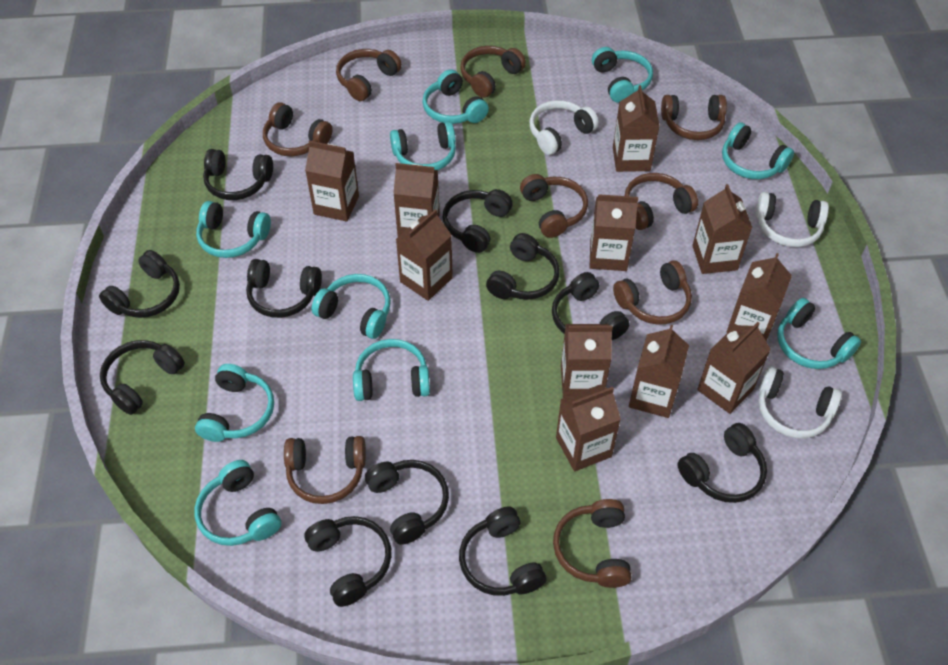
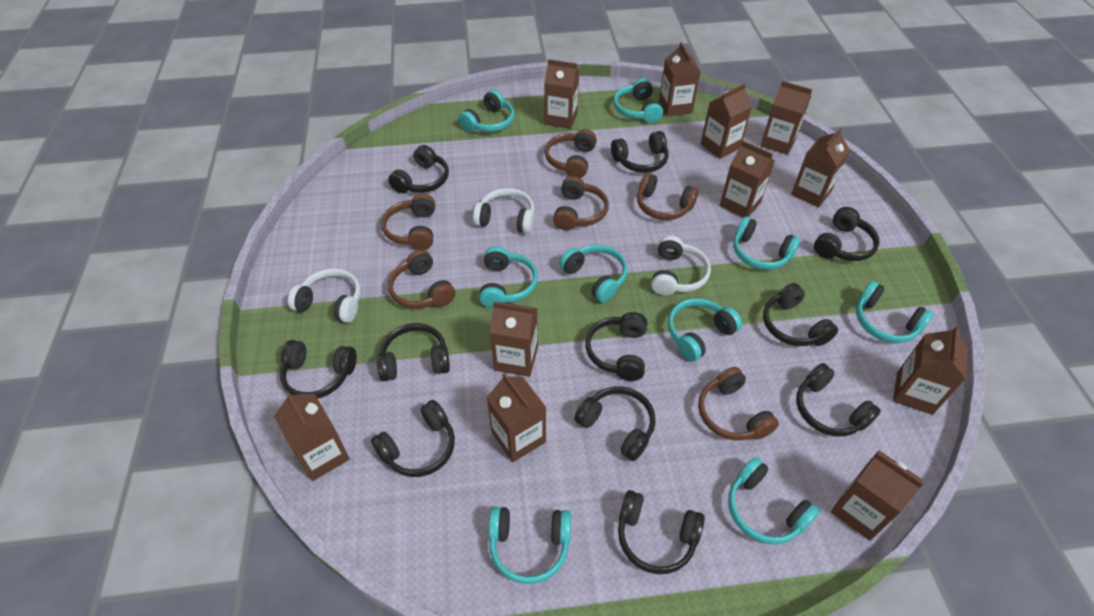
brown headphones: [263,102,333,156] [284,436,366,504] [336,49,402,101] [460,46,526,98] [520,174,588,238] [553,499,631,588] [613,260,692,325] [625,173,698,230] [661,95,727,140] = 9 -> [381,194,435,250] [388,249,456,309] [545,129,597,178] [553,176,609,230] [637,173,699,220] [698,367,779,440] = 6
turquoise headphones: [194,460,281,546] [195,364,274,442] [196,201,271,258] [312,274,391,339] [353,339,430,401] [390,122,456,170] [422,69,489,124] [592,47,653,103] [722,122,794,179] [777,298,861,369] = 10 -> [459,90,514,132] [479,246,538,308] [488,507,571,584] [559,244,628,302] [613,78,663,123] [668,298,742,361] [728,457,819,544] [733,217,801,270] [856,281,933,343] = 9

